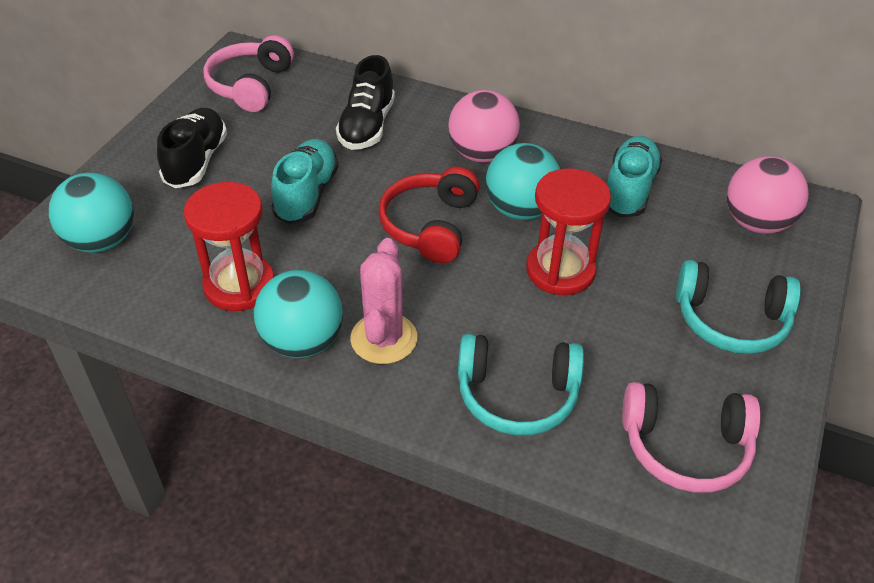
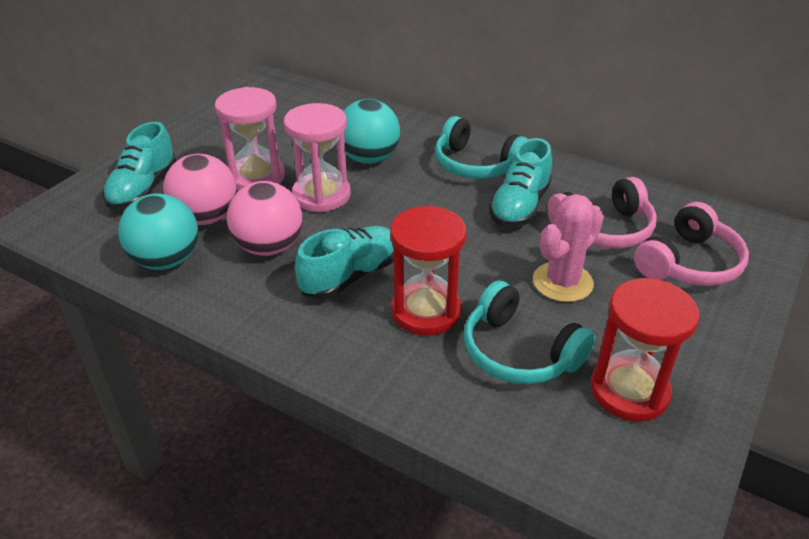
black shoe: [157,108,227,188] [336,55,395,150] = 2 -> none = 0
pink hourglass: none = 0 -> [215,87,285,190] [284,103,351,213] = 2
red headphones: [378,167,480,263] = 1 -> none = 0
turquoise ball: [49,173,134,253] [254,270,343,358] [485,143,560,220] = 3 -> [118,193,199,270] [343,99,400,164] = 2
turquoise shoe: [271,139,339,224] [607,136,662,217] = 2 -> [103,122,177,210] [295,226,394,299] [489,138,552,227] = 3

